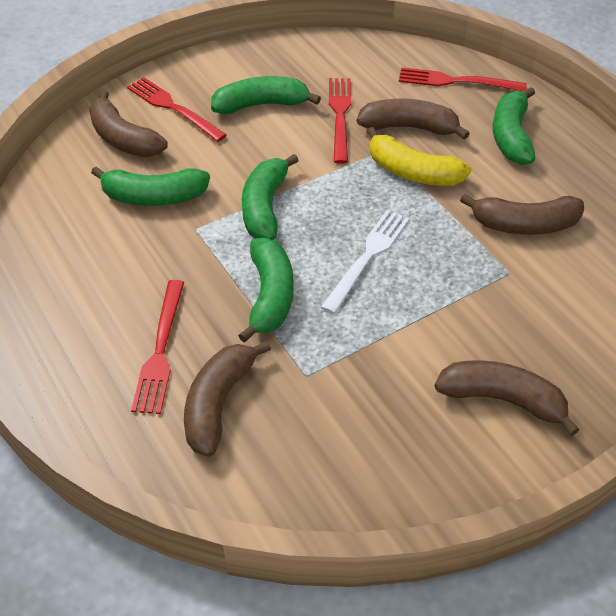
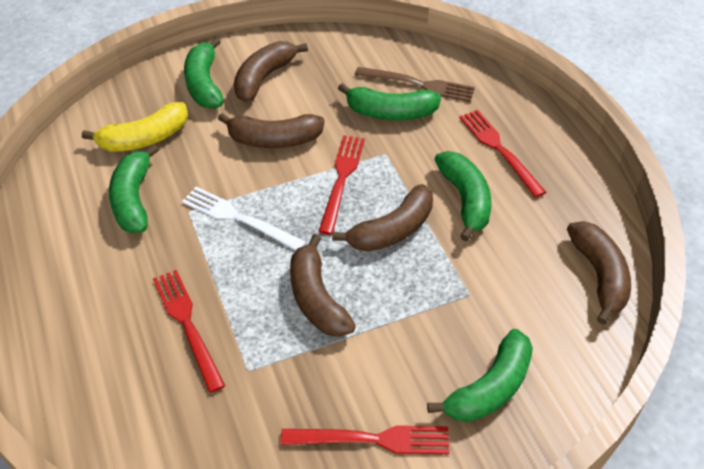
brown fork: none = 0 -> [355,67,475,102] = 1

